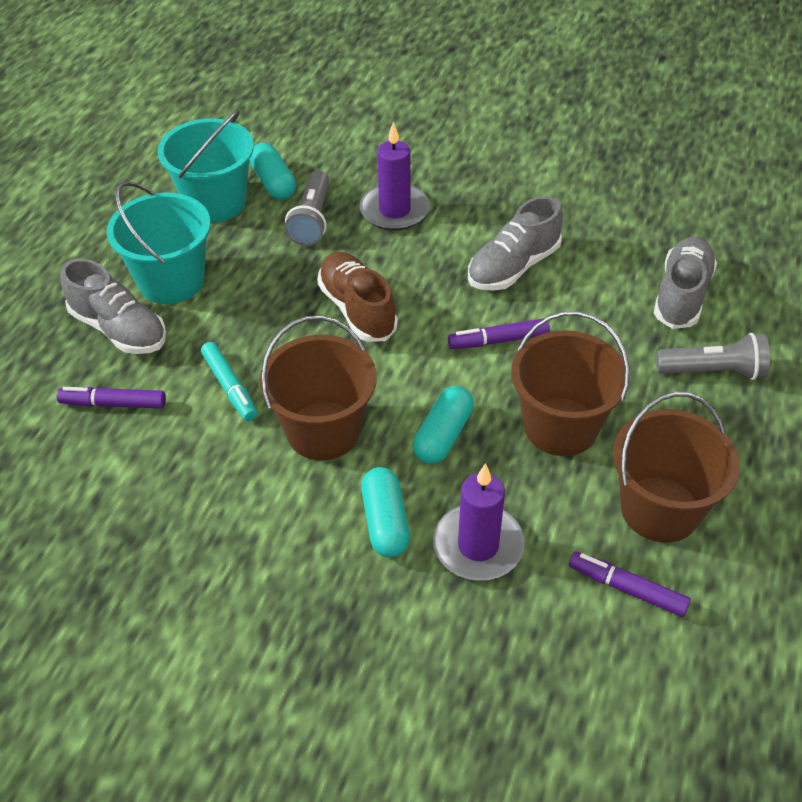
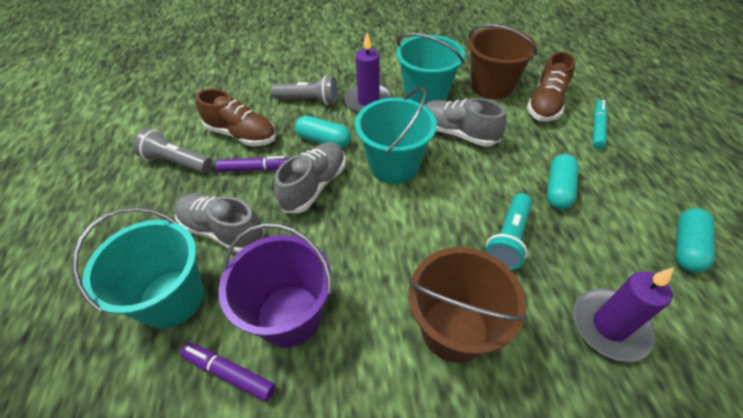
brown bucket: [260,316,377,460] [511,311,630,456] [613,392,740,543] = 3 -> [409,247,528,363] [468,24,537,99] = 2
brown shoe: [317,252,398,342] = 1 -> [196,88,276,146] [527,52,575,121] = 2
purple bucket: none = 0 -> [218,223,332,348] = 1
purple marker: [57,387,166,409] [448,318,550,349] [569,551,691,617] = 3 -> [180,343,276,402] [216,156,289,172] = 2
turquoise bucket: [107,181,211,304] [157,110,254,223] = 2 -> [72,207,204,329] [355,87,437,184] [396,33,465,105] = 3
turquoise flashlight: none = 0 -> [485,193,532,270] = 1

